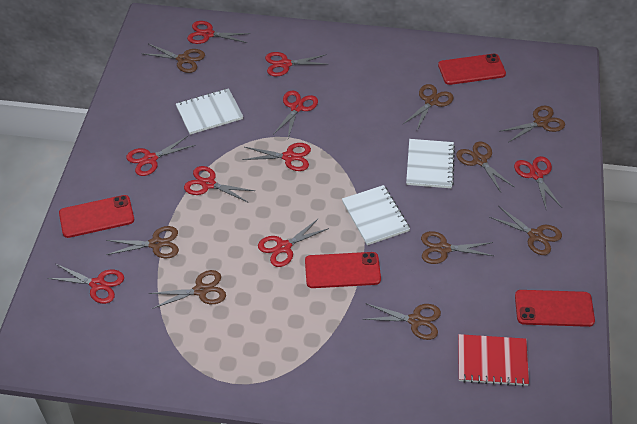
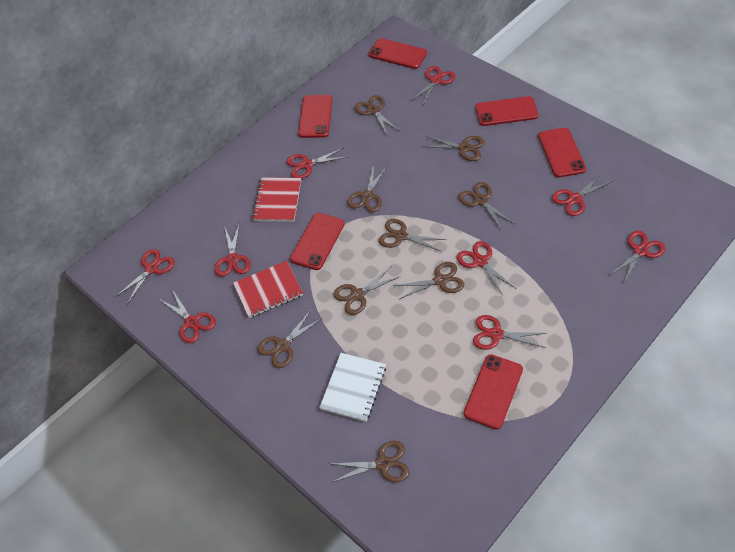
red notebook: [458,334,529,387] = 1 -> [233,261,303,318] [252,177,301,222] = 2
red phone: [59,195,134,238] [305,252,381,288] [438,54,506,85] [515,290,595,327] = 4 -> [290,213,345,270] [298,95,332,138] [368,38,427,69] [464,354,523,430] [475,96,538,126] [538,128,586,177] = 6
white notebook: [176,88,243,135] [342,185,410,245] [406,139,455,188] = 3 -> [319,353,386,422] = 1

